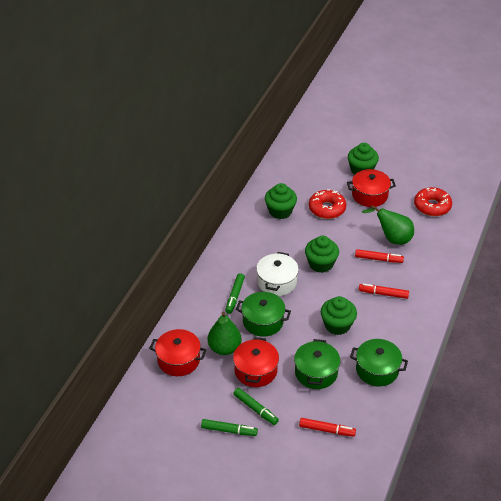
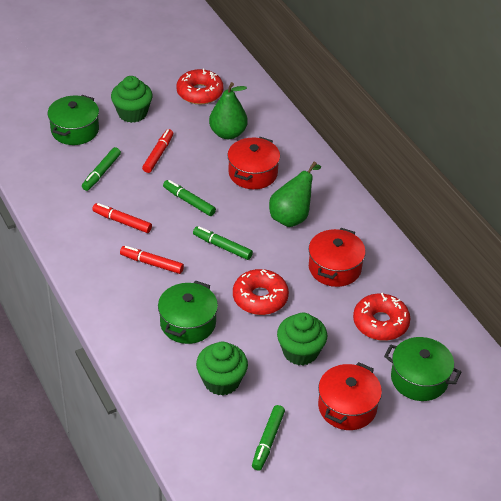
green cupcake: [265,183,297,219] [305,236,339,273] [321,296,357,335] [348,143,379,175] = 4 -> [111,76,153,123] [196,342,248,396] [277,313,327,366] = 3
green marker: [201,419,258,436] [225,273,245,314] [233,388,279,425] = 3 -> [82,147,121,191] [163,180,216,216] [193,226,253,260] [252,405,285,471] = 4
red donut: [309,189,346,219] [414,187,452,216] = 2 -> [176,68,224,104] [233,269,289,315] [353,293,411,341] = 3
white pot: [256,252,299,296] = 1 -> none = 0

